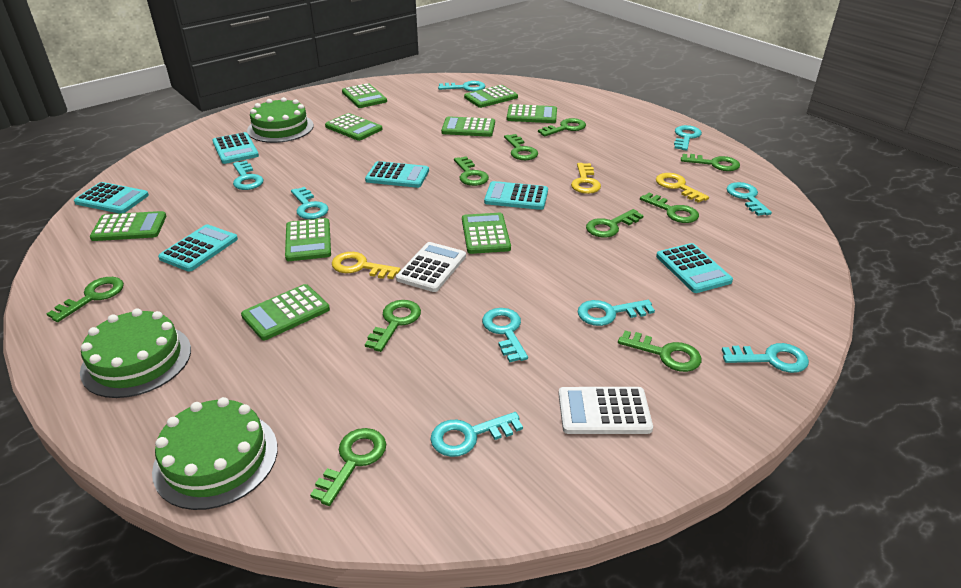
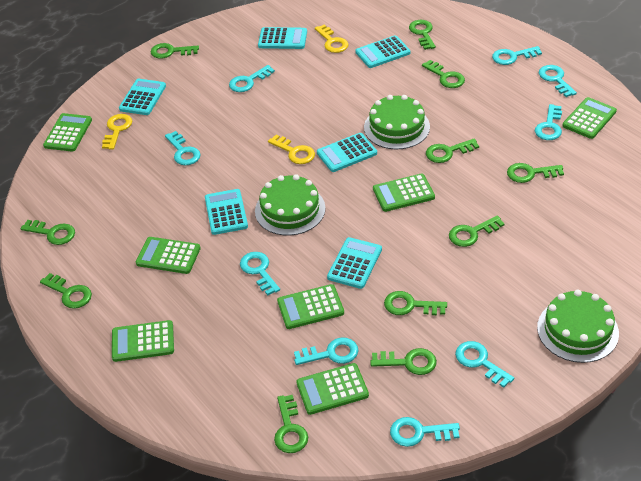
green calculator: [90,211,166,241] [241,284,330,340] [285,218,331,261] [325,113,383,141] [342,83,387,108] [441,116,495,137] [462,213,511,254] [464,85,518,108] [507,104,557,123] = 9 -> [43,113,92,152] [112,320,174,362] [136,237,201,274] [277,284,344,329] [296,363,369,415] [373,174,435,212] [562,97,617,139] = 7
green key: [47,277,124,322] [310,428,386,506] [365,300,421,352] [454,156,489,186] [504,134,538,160] [538,118,586,136] [586,209,644,238] [618,331,701,372] [640,193,699,223] [681,154,740,171] = 10 -> [21,220,75,245] [40,273,92,309] [151,43,199,59] [274,395,308,453] [370,348,437,375] [384,291,447,315] [409,20,436,50] [422,60,465,88] [426,139,479,163] [449,215,504,247] [507,163,564,183] = 11
white calculator: [396,242,466,292] [558,387,653,434] = 2 -> none = 0

